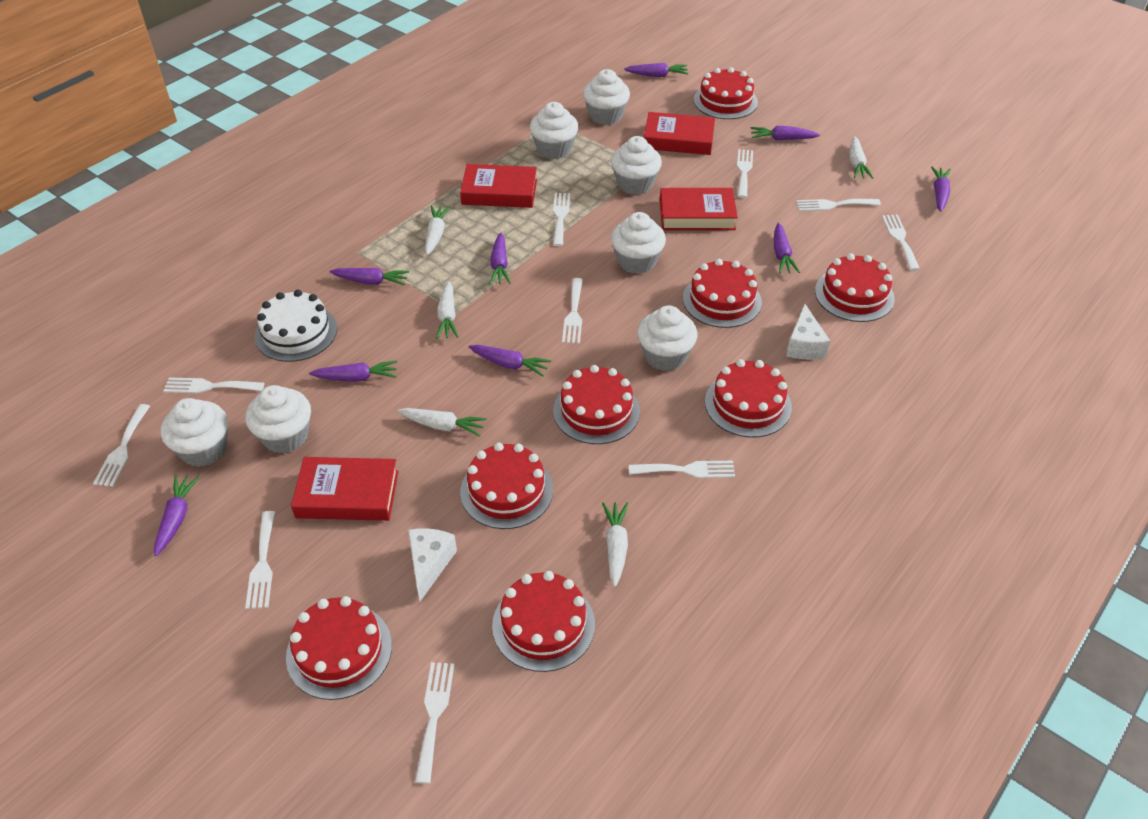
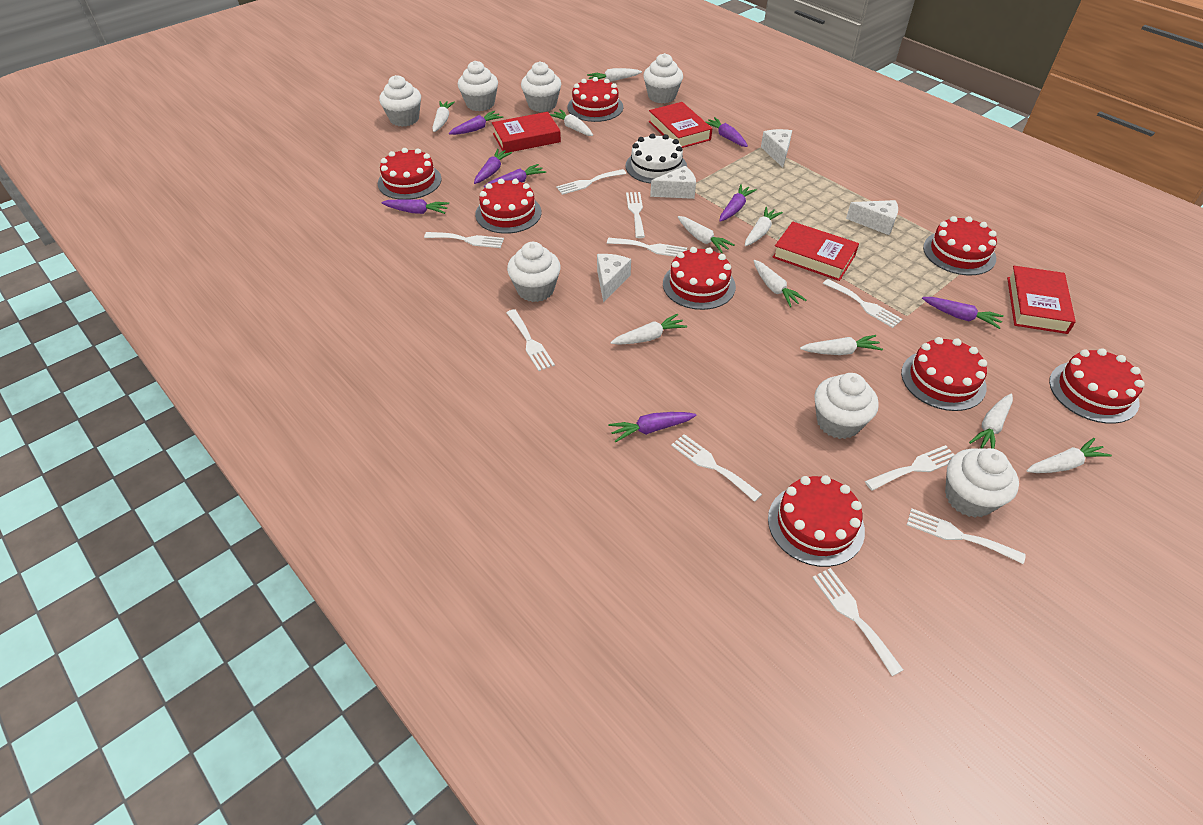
purple carrot: [154,475,200,556] [309,360,397,382] [330,268,409,286] [469,345,551,376] [489,232,511,285] [624,63,688,77] [751,126,820,140] [774,223,800,274] [931,166,951,212] = 9 -> [382,199,449,214] [449,111,503,135] [474,149,512,184] [484,164,546,188] [608,412,696,442] [706,117,748,147] [719,184,757,221] [922,297,1004,329] = 8
white carrot: [397,408,486,437] [425,205,451,255] [436,281,458,339] [602,502,628,587] [850,136,873,179] = 5 -> [432,101,455,132] [550,109,593,136] [587,68,642,82] [610,314,687,345] [678,216,735,253] [745,207,783,246] [754,260,806,307] [800,335,883,355] [969,394,1013,449] [1027,438,1112,473] = 10
white cheese: [408,528,457,601] [786,304,830,360] = 2 -> [597,254,631,303] [650,166,696,199] [761,129,792,167] [846,200,898,235] = 4

